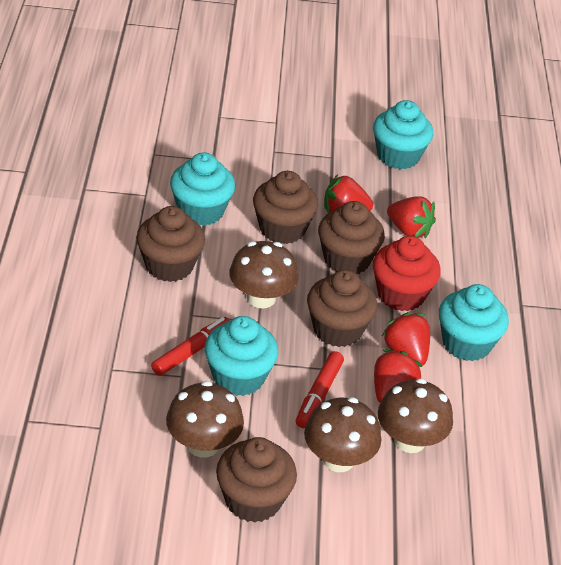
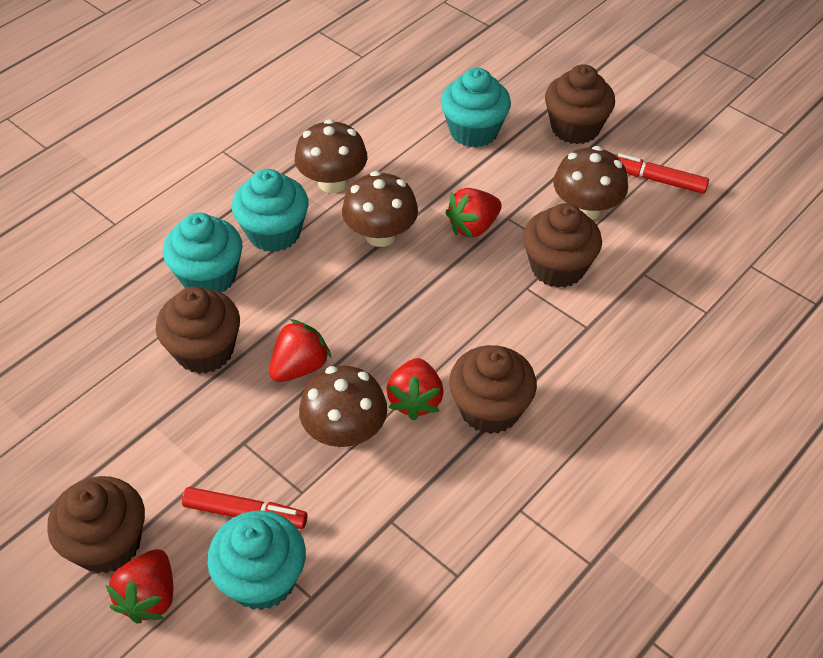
red cupcake: [373,236,441,311] = 1 -> none = 0

